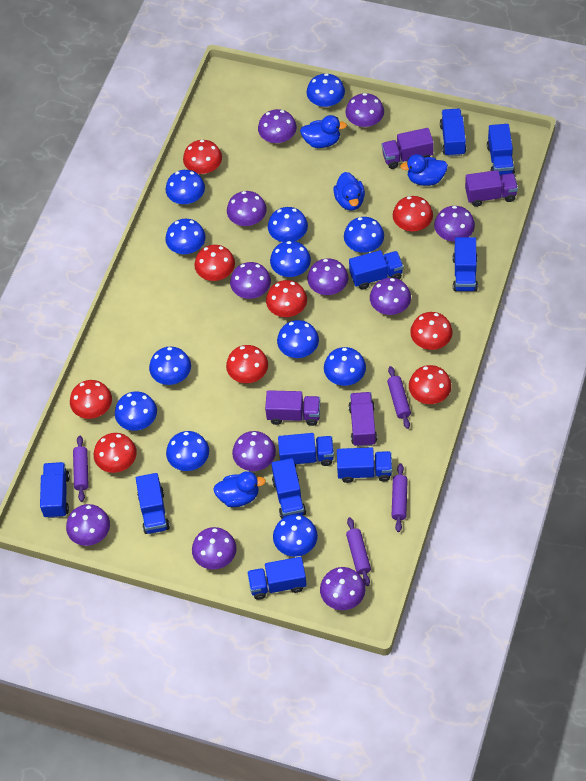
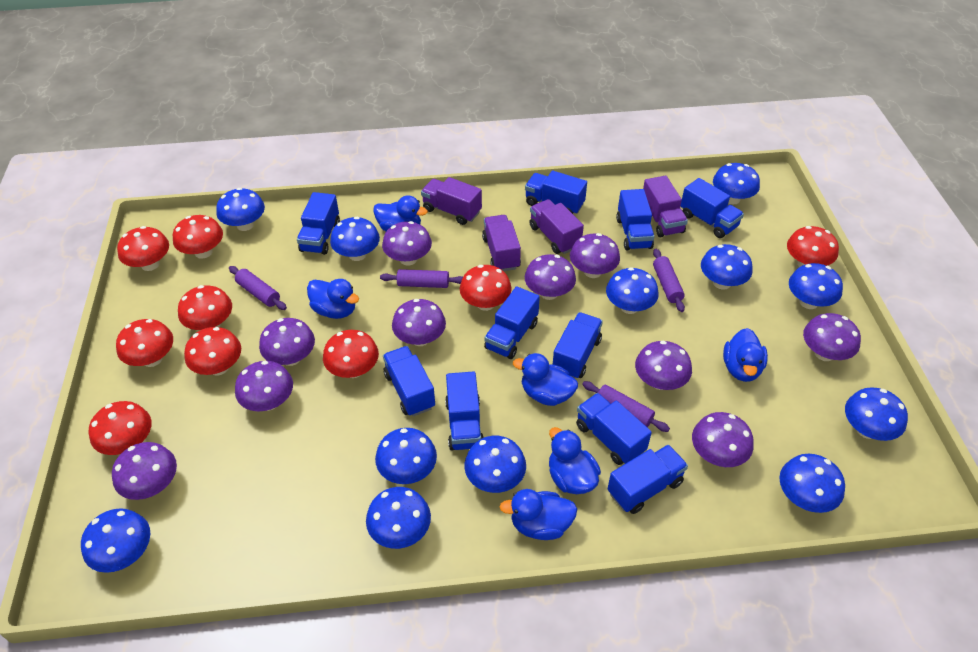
blue duck: [213,471,266,507] [300,115,347,148] [333,172,365,210] [400,154,448,186] = 4 -> [307,279,359,319] [373,195,428,231] [500,489,577,540] [513,353,578,406] [549,427,601,494] [723,328,768,382] = 6
purple mushroom: [66,504,110,546] [192,527,237,570] [227,191,267,226] [230,262,271,299] [232,431,276,471] [258,109,297,144] [307,258,348,295] [320,567,365,610] [345,93,384,128] [370,278,411,315] [434,206,475,241] = 11 -> [112,442,177,500] [235,361,293,411] [259,318,315,366] [382,221,432,266] [392,299,446,346] [525,254,576,300] [570,233,620,278] [635,341,692,390] [692,412,754,467] [803,313,861,361] = 10

